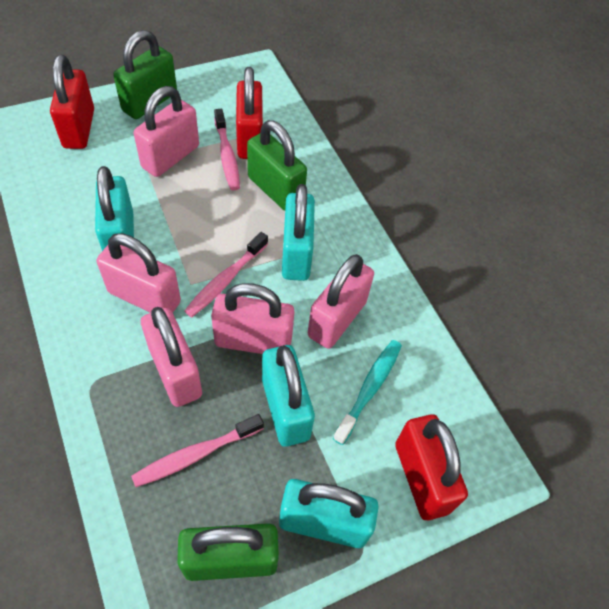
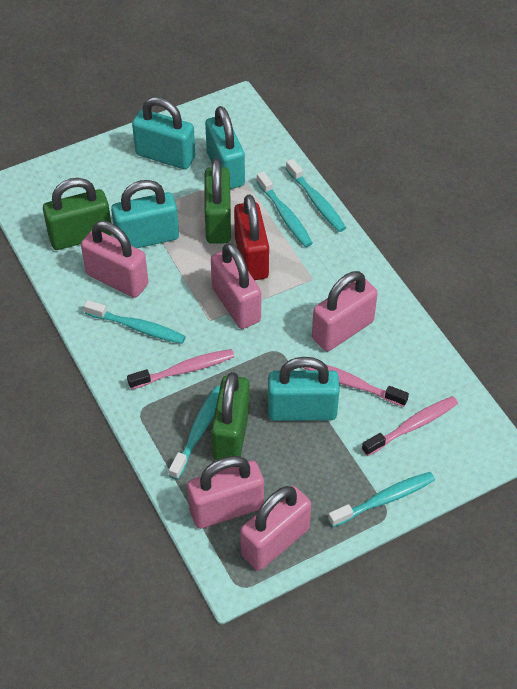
red padlock: [50,55,94,149] [236,67,263,159] [395,414,468,520] = 3 -> [234,194,269,280] = 1
turquoise toothbrush: [333,340,402,445] = 1 -> [84,300,186,344] [169,386,220,480] [256,171,313,247] [286,159,346,232] [328,472,435,527] = 5

